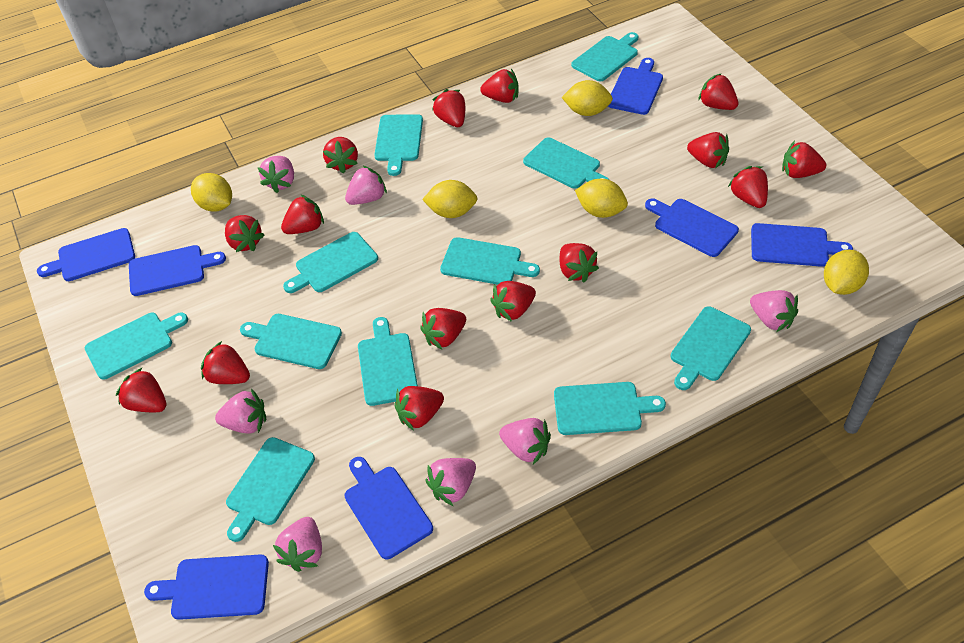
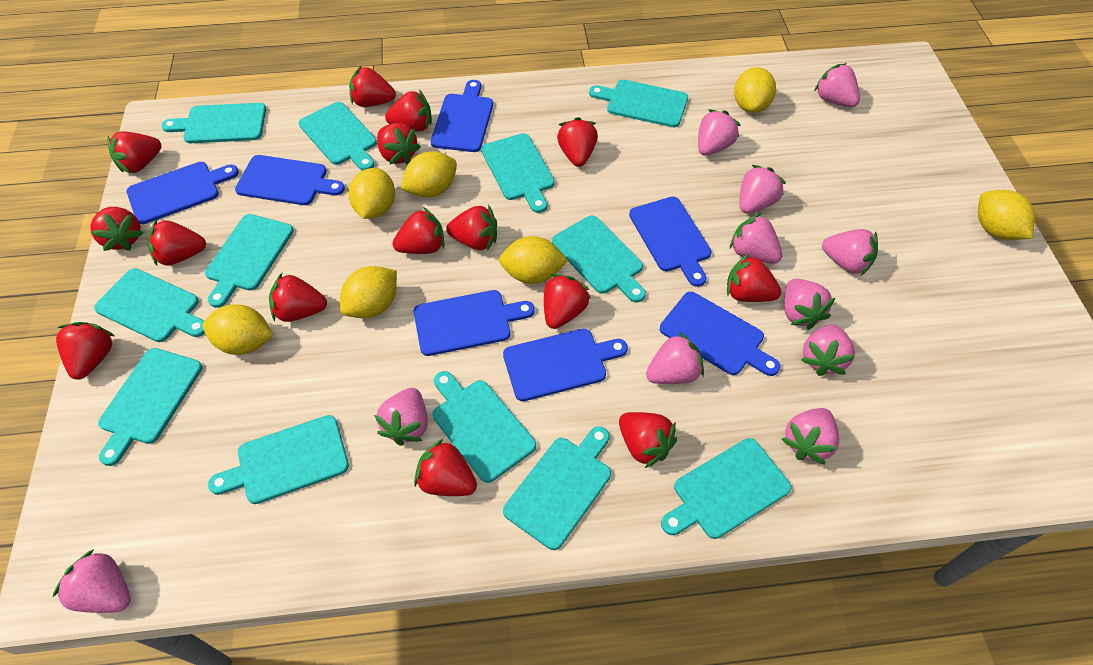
pink strawberry: [215,388,266,433] [257,156,294,193] [273,517,322,572] [345,165,387,205] [426,458,476,506] [499,418,551,465] [750,290,798,332] = 7 -> [53,549,131,613] [374,388,428,446] [646,332,704,384] [698,109,740,156] [730,213,782,263] [740,165,786,214] [782,408,839,465] [784,279,835,330] [801,324,855,376] [814,63,860,107] [822,229,878,276] = 11
turquoise cutting board: [85,313,188,380] [226,437,315,542] [240,314,342,369] [283,232,378,293] [358,317,418,406] [374,114,423,176] [440,237,540,285] [523,137,609,189] [554,382,666,435] [571,32,638,81] [671,306,751,390] = 11 -> [94,268,205,342] [98,348,202,466] [162,103,266,143] [205,214,293,308] [208,415,349,504] [299,102,377,171] [432,371,536,483] [481,133,555,213] [503,426,611,550] [552,216,646,303] [589,80,688,127] [661,438,791,539] = 12
yellow lemon: [191,173,232,211] [422,180,478,218] [561,80,613,116] [575,179,628,218] [824,250,869,295] = 5 -> [203,304,273,355] [340,266,397,318] [349,168,395,219] [401,151,457,198] [499,236,568,284] [734,67,776,113] [978,190,1035,240] = 7

